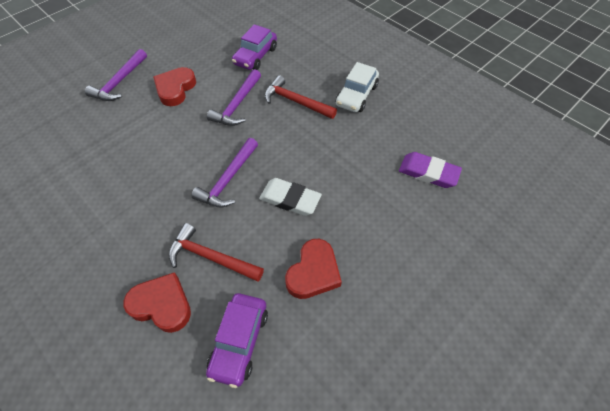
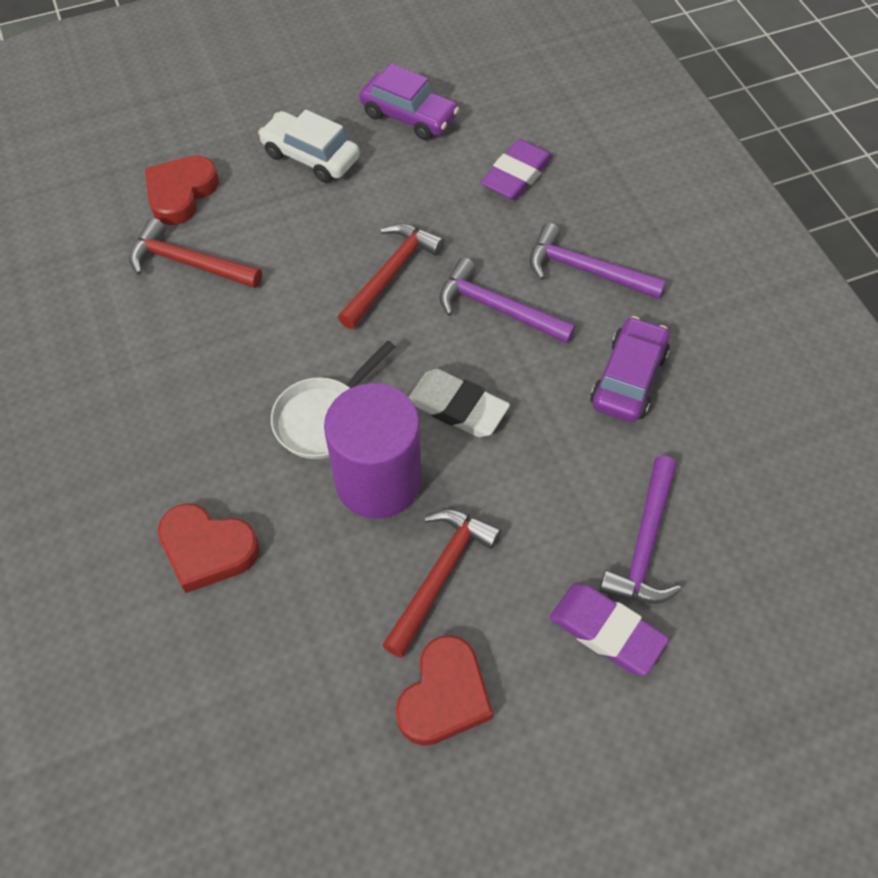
purple cylinder: none = 0 -> [324,383,421,519] = 1
purple eraser: [399,152,462,188] = 1 -> [481,139,553,200] [550,583,669,675] = 2
red hammer: [168,223,264,282] [264,75,337,119] = 2 -> [129,218,262,288] [338,223,445,329] [383,509,501,658] = 3
white pan: none = 0 -> [271,341,395,459] = 1

